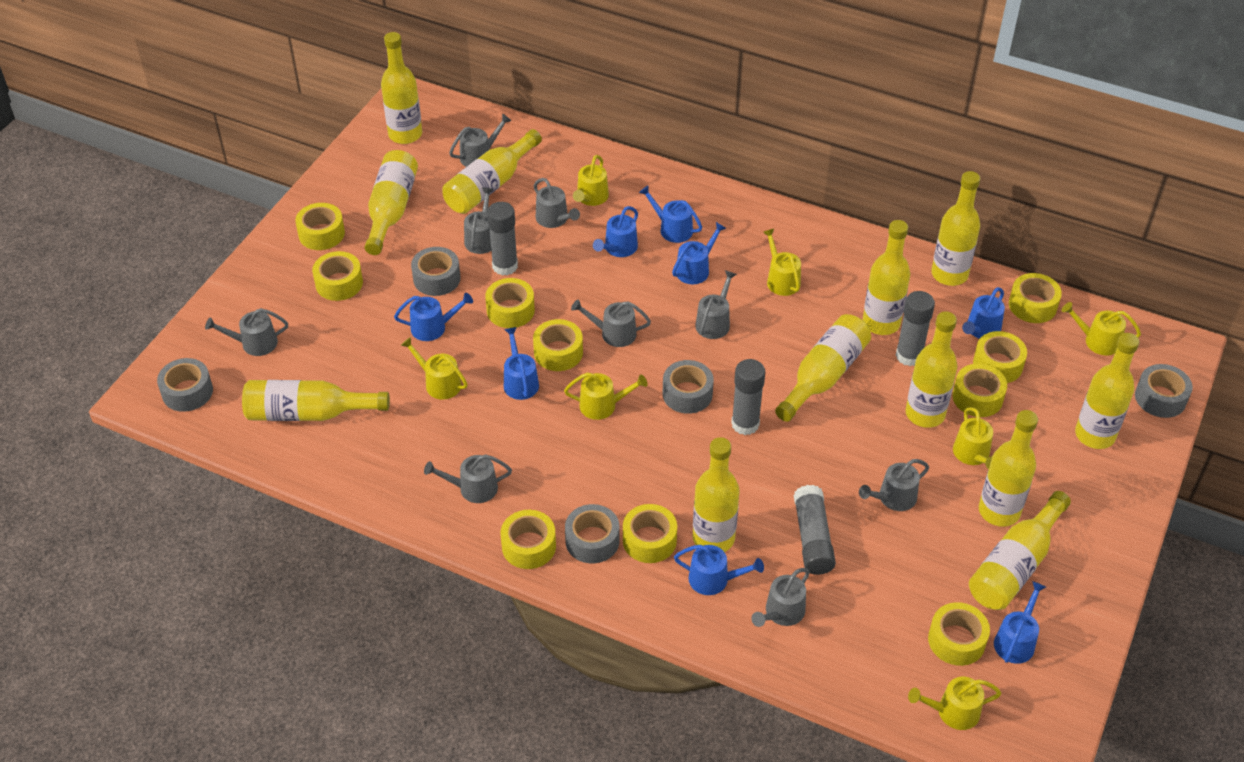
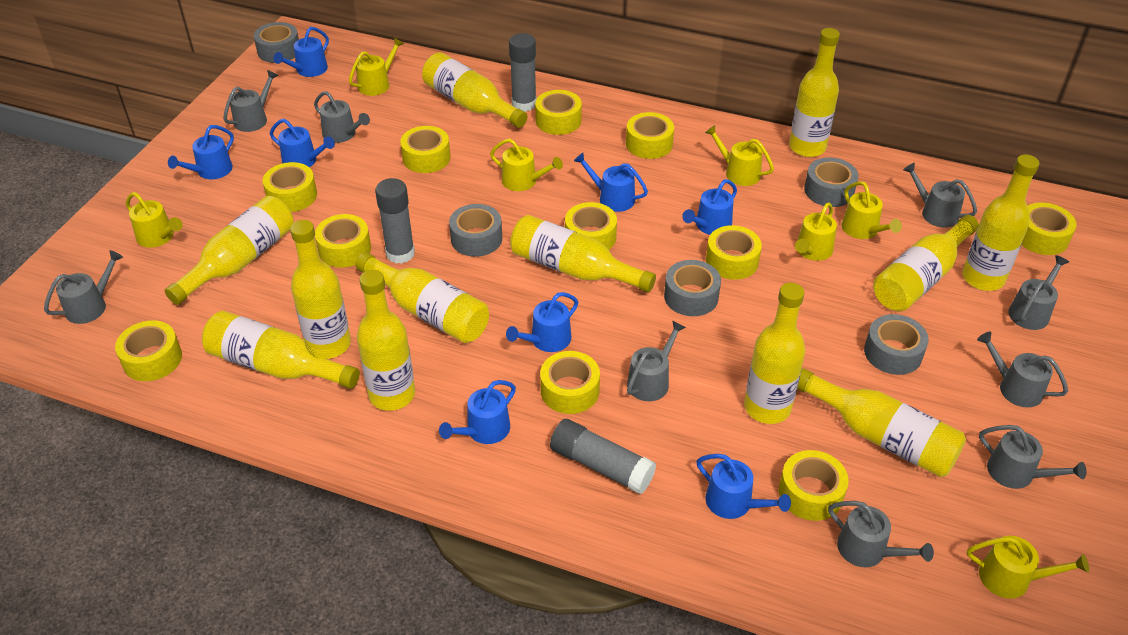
grey glue stick: [487,202,518,275] [731,359,765,435] [794,485,836,575] [896,291,935,366] = 4 -> [375,178,415,264] [509,33,537,112] [550,419,656,494] = 3
yellow tape: [295,203,345,250] [312,251,363,301] [485,278,535,328] [501,510,556,569] [533,319,583,371] [623,504,677,563] [928,602,990,666] [952,364,1007,417] [973,331,1027,383] [1009,273,1062,323] = 10 -> [115,320,182,381] [263,162,317,212] [315,214,371,267] [400,126,450,173] [535,90,582,135] [540,351,600,414] [565,202,617,250] [626,112,674,159] [706,225,762,280] [779,450,849,521] [1022,202,1077,255] = 11

